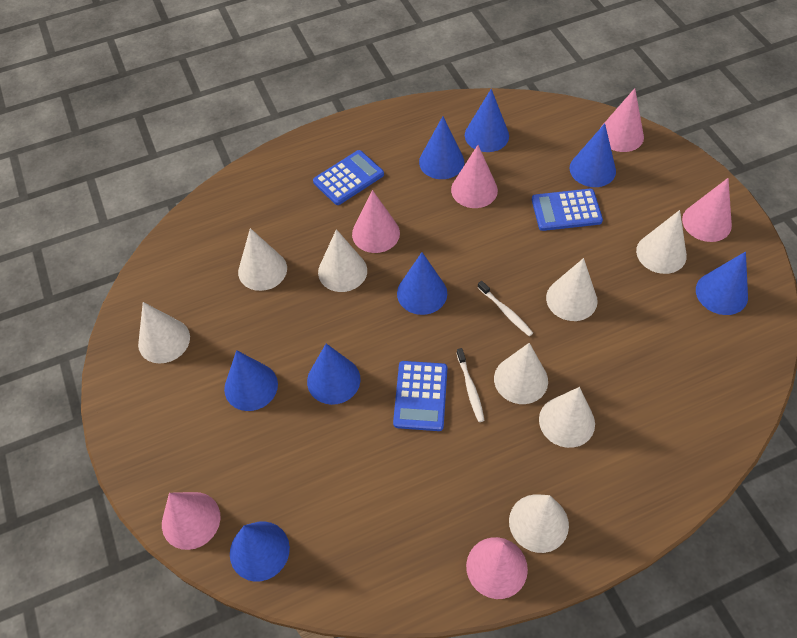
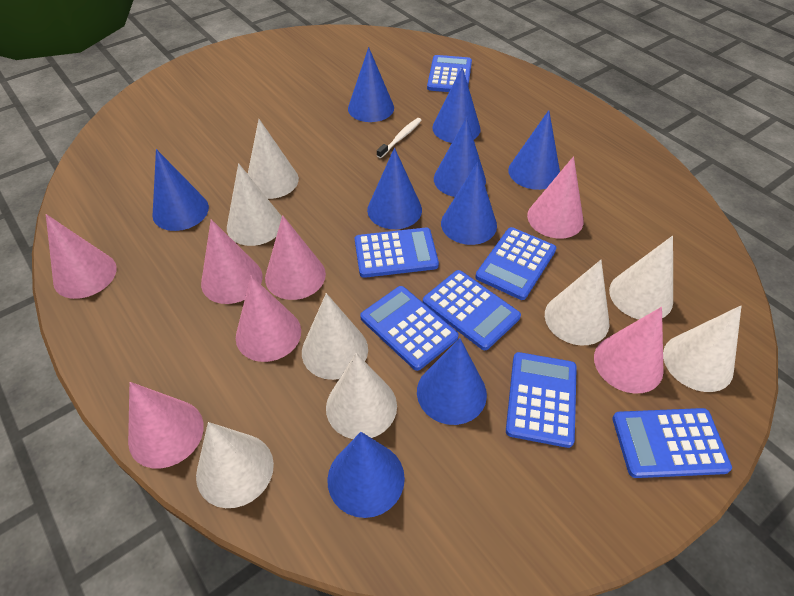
blue calculator: [313,150,384,205] [393,361,448,431] [532,189,603,231] = 3 -> [355,228,439,278] [360,286,458,371] [423,270,521,350] [427,55,472,92] [475,227,556,300] [506,352,577,448] [612,408,732,478] = 7
blue cone: [224,350,278,411] [230,522,290,581] [307,344,360,405] [397,252,447,315] [419,116,464,179] [465,89,509,152] [570,123,616,187] [696,251,748,315] = 8 -> [152,149,209,231] [327,432,405,518] [348,47,394,122] [367,148,422,229] [417,338,487,425] [432,67,481,143] [434,117,486,197] [441,162,497,245] [508,110,560,190] = 9
pink cone: [162,492,220,550] [352,190,400,253] [451,145,498,208] [466,537,528,599] [600,88,644,152] [682,178,732,242] = 6 -> [46,214,117,299] [128,382,204,469] [201,219,263,304] [236,276,301,362] [265,215,326,300] [527,156,584,239] [594,307,664,393] = 7
white toothbrush: [457,348,485,422] [477,281,533,336] = 2 -> [377,118,422,158] = 1

